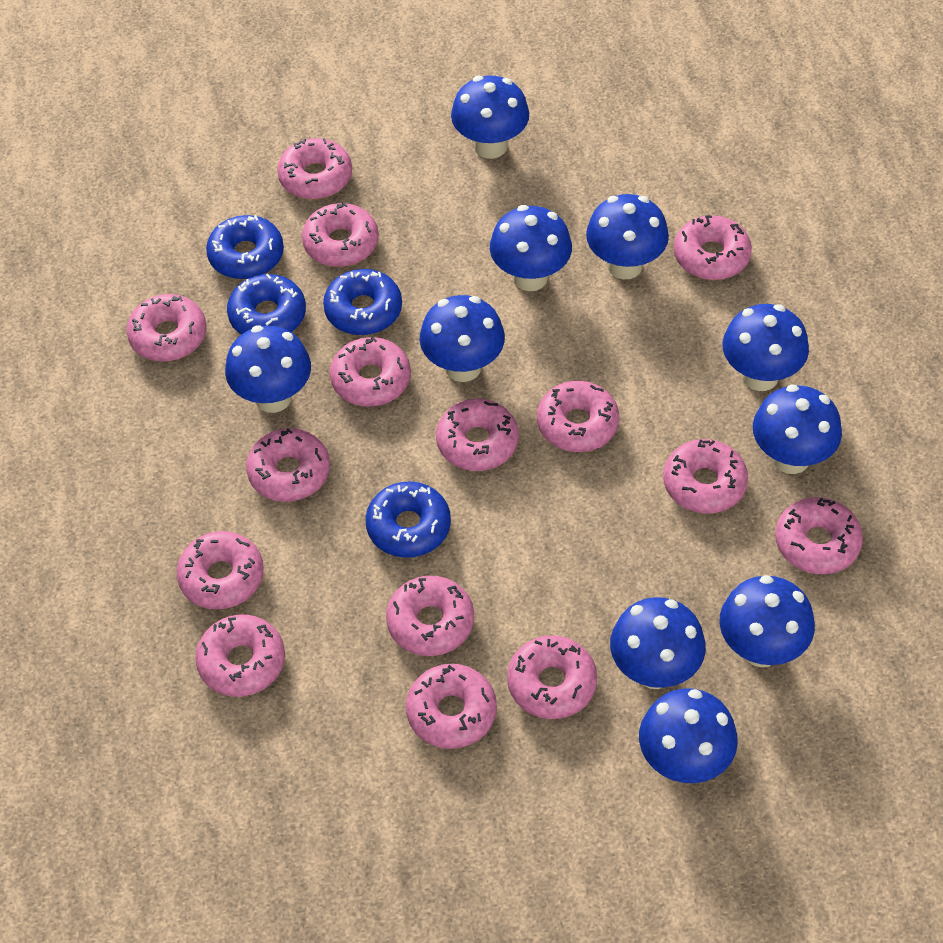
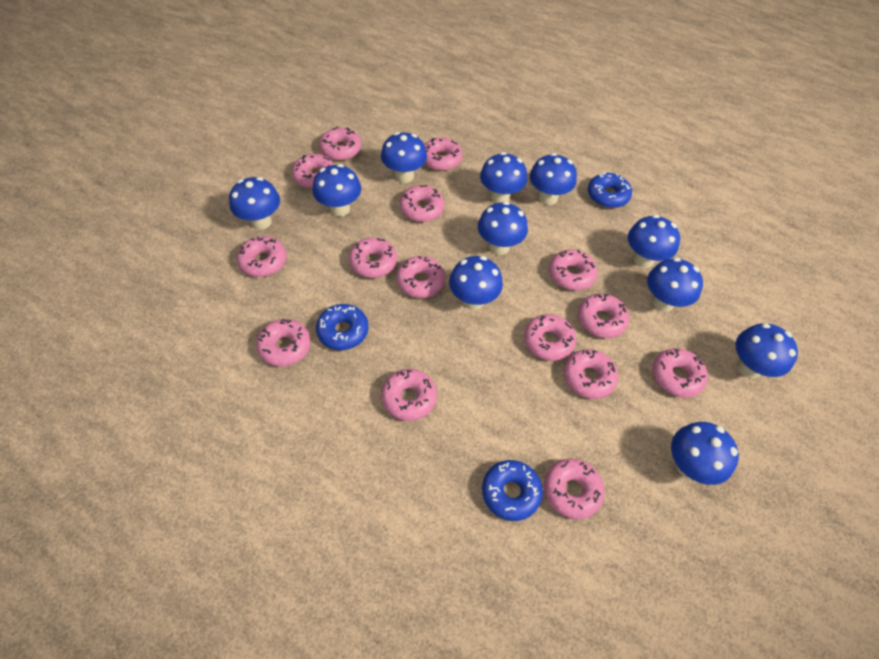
blue donut: [206,215,284,279] [227,274,306,335] [323,269,402,335] [366,481,451,558] = 4 -> [316,304,369,350] [482,460,543,521] [588,172,632,208] = 3
blue mushroom: [225,325,311,413] [420,295,505,382] [451,75,529,159] [490,205,572,291] [586,194,669,279] [610,597,706,689] [639,688,738,783] [719,575,815,667] [722,304,809,391] [753,385,842,474] = 10 -> [229,177,280,230] [312,164,361,217] [381,132,427,183] [449,256,503,310] [478,201,528,255] [480,152,527,203] [530,153,577,205] [628,215,680,268] [647,257,703,312] [671,422,739,485] [736,323,798,378] = 11

